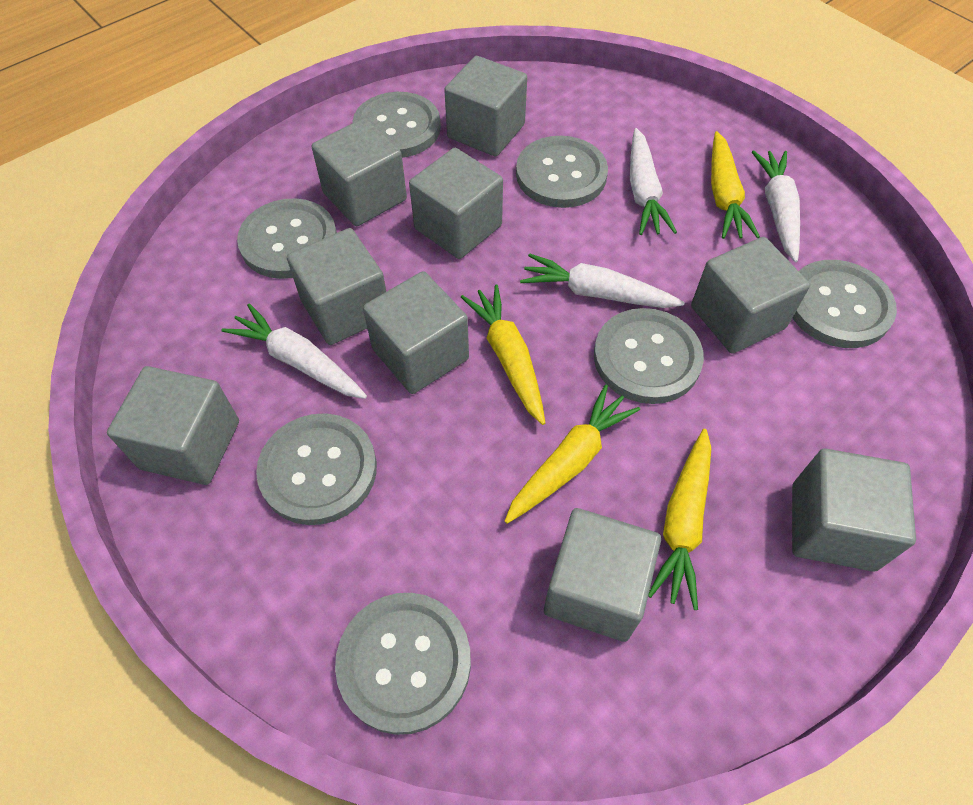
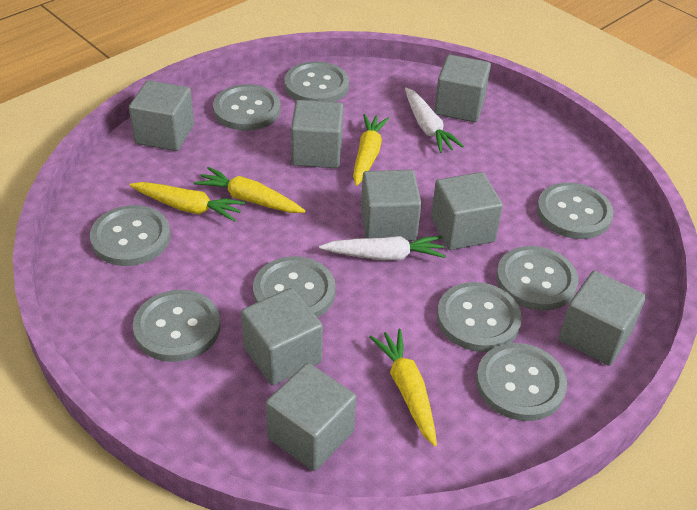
grey button: [237,198,337,279] [256,413,377,525] [335,593,471,735] [353,92,441,158] [516,136,608,208] [594,308,704,404] [793,260,897,348] = 7 -> [90,205,171,266] [133,290,220,362] [213,84,281,131] [253,256,336,318] [285,61,349,102] [437,282,522,352] [476,343,567,421] [496,246,578,311] [537,182,614,239] = 9
grey cube: [107,366,239,485] [287,228,386,345] [312,118,407,226] [363,271,469,394] [409,148,503,259] [444,56,527,157] [544,508,661,642] [691,237,810,354] [792,449,916,572] = 9 -> [129,80,194,151] [241,288,323,385] [266,363,356,471] [291,100,344,168] [361,170,422,241] [431,172,503,250] [434,55,491,122] [559,271,646,366] = 8
white carrot: [221,304,367,399] [520,253,685,308] [630,128,677,235] [752,151,800,262] = 4 -> [319,236,446,260] [405,87,464,153] = 2

